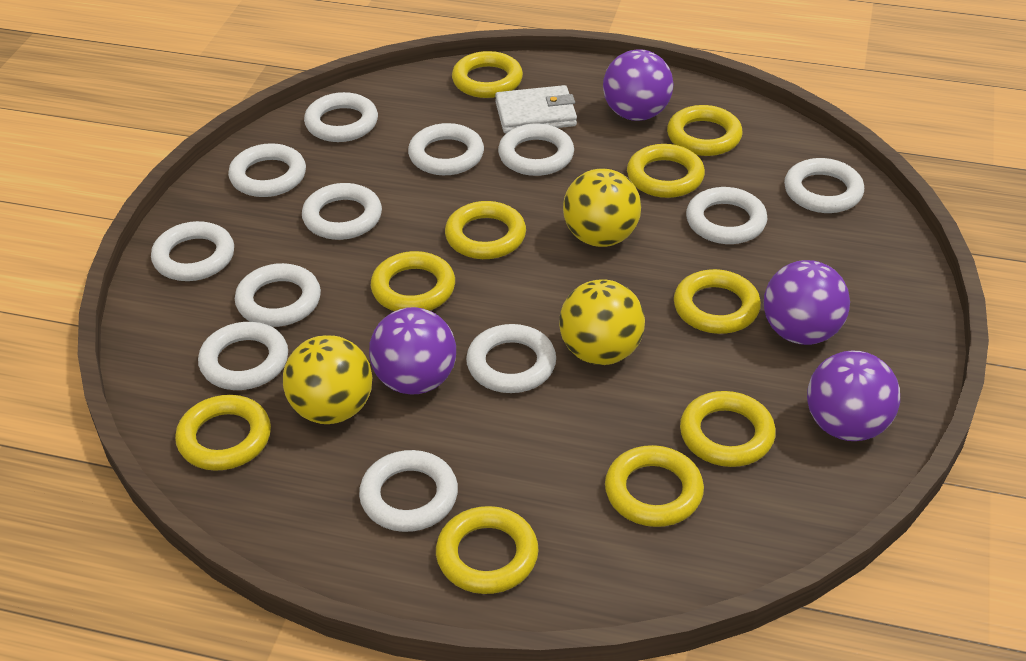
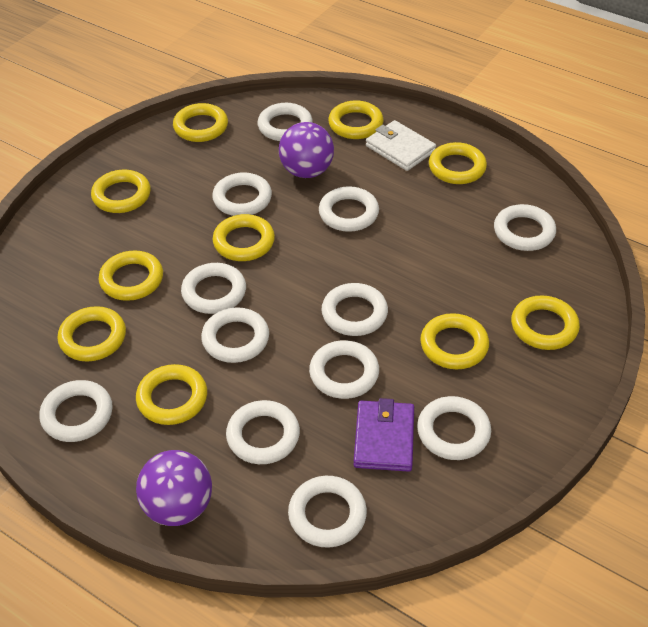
purple ball: [369,307,456,394] [603,49,673,121] [764,260,850,345] [807,350,900,441] = 4 -> [136,450,212,526] [279,122,334,178] = 2
purple wallet: none = 0 -> [354,398,414,472] = 1
yellow ball: [283,335,373,424] [559,279,645,365] [563,169,641,247] = 3 -> none = 0

